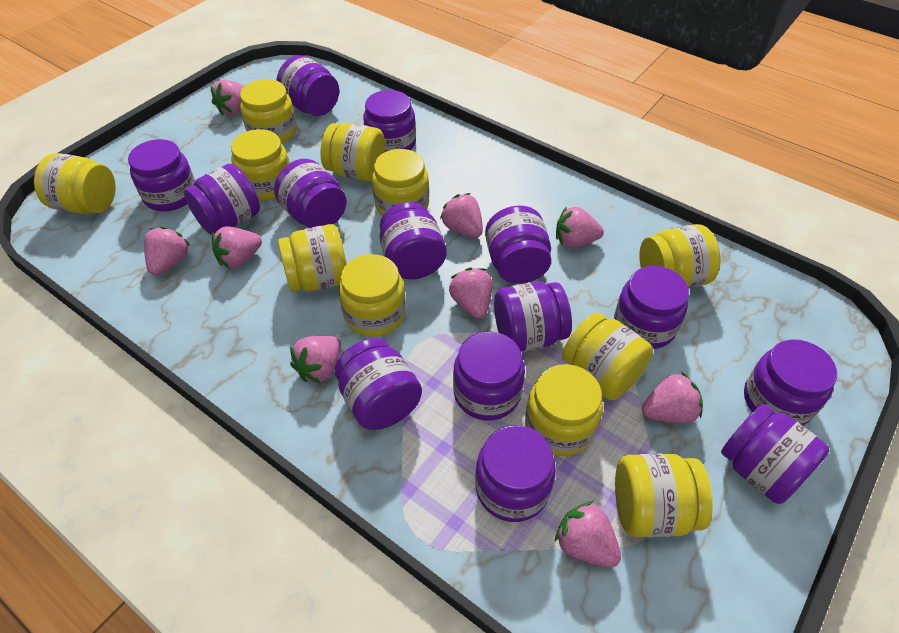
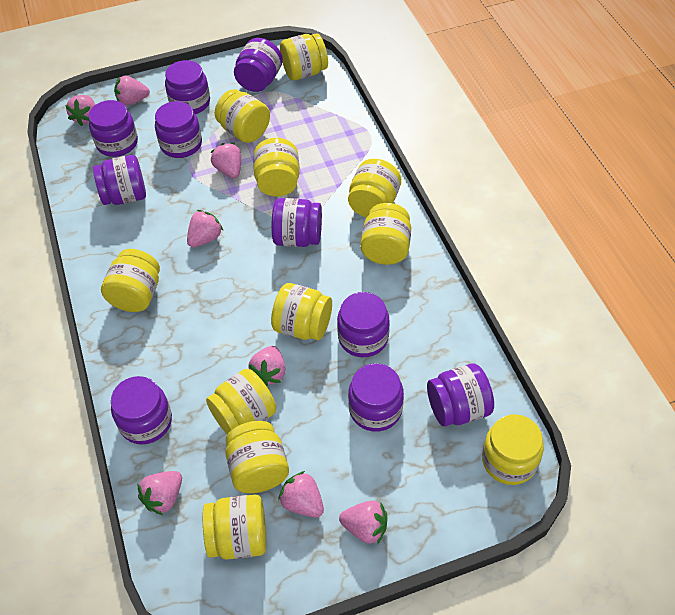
pink strawberry: [144,226,190,275] [211,80,244,115] [212,227,262,269] [290,336,341,384] [440,193,483,238] [449,268,492,319] [555,501,621,568] [556,206,604,248] [642,371,703,423] = 9 -> [65,95,95,126] [114,76,150,106] [137,471,182,515] [187,210,223,248] [211,143,241,178] [248,346,285,386] [278,471,324,518] [339,501,387,545] = 8
purple jar: [128,139,195,211] [184,164,260,235] [274,159,347,228] [276,55,339,116] [334,338,422,430] [363,90,416,152] [380,202,446,279] [453,332,525,420] [475,425,556,522] [485,205,551,284] [494,282,572,352] [614,266,689,349] [721,404,829,504] [744,339,837,426] = 14 -> [89,100,138,157] [93,155,146,205] [111,376,172,445] [155,101,202,158] [165,60,210,114] [234,38,283,92] [271,198,322,247] [337,292,390,357] [348,363,404,432] [427,363,494,426] = 10

